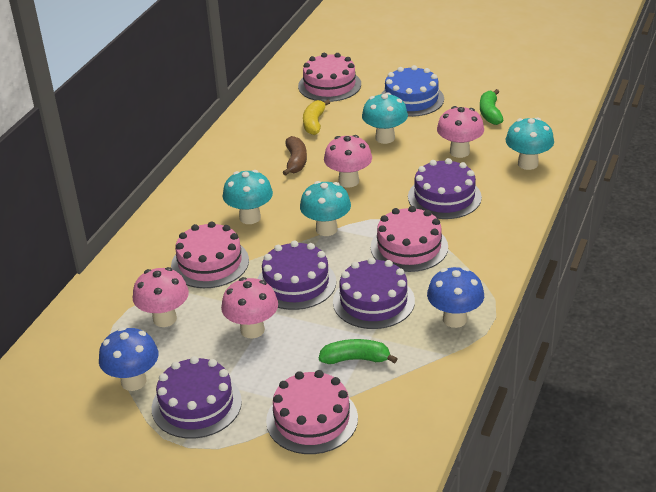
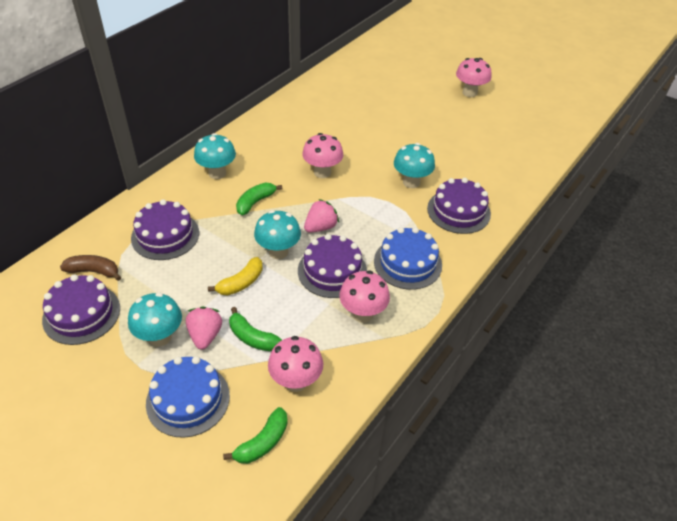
blue cake: [381,65,444,117] = 1 -> [146,356,230,438] [374,227,442,290] = 2
blue mushroom: [99,327,158,391] [427,267,484,328] = 2 -> none = 0
green banana: [319,339,397,364] [480,89,503,125] = 2 -> [223,407,288,464] [229,307,282,351] [236,183,282,215] = 3
pink cake: [171,221,249,288] [266,370,358,454] [298,53,361,102] [371,206,448,272] = 4 -> none = 0
pink strawberry: none = 0 -> [186,306,222,350] [304,199,339,233] = 2

